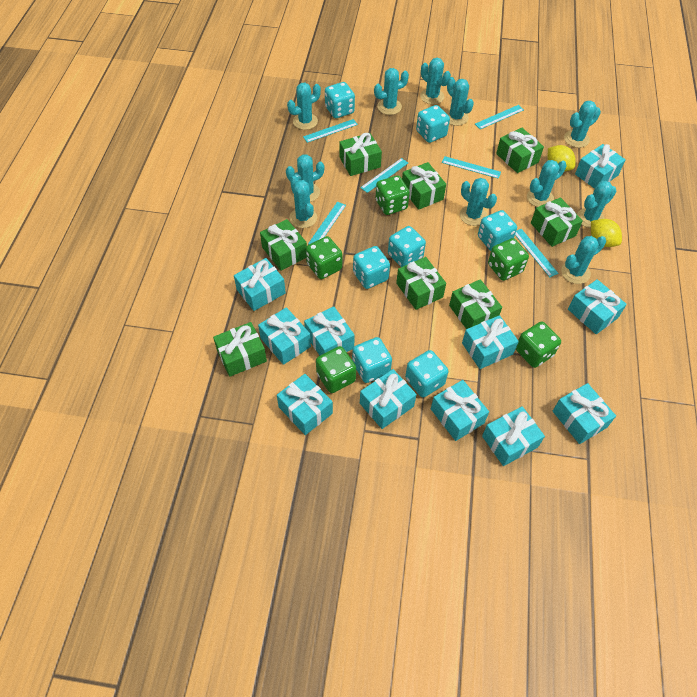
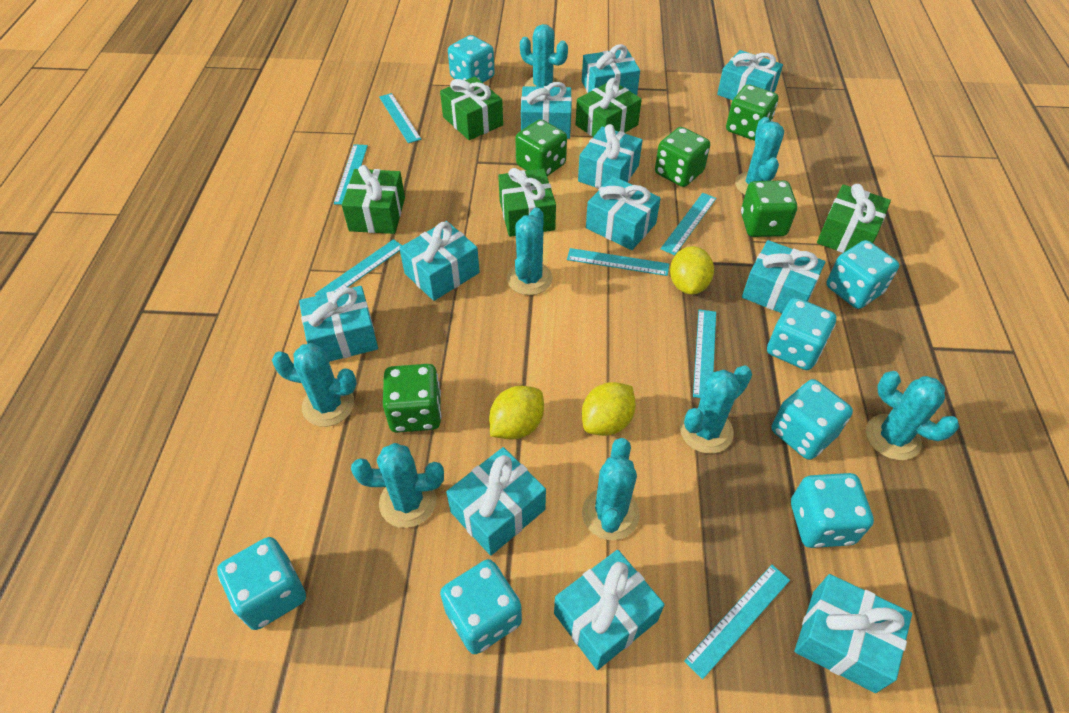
green gift: [213,322,267,377] [260,219,307,271] [340,133,382,176] [396,257,446,310] [402,162,446,210] [449,279,502,329] [496,128,544,173] [531,197,583,247] = 8 -> [342,165,405,234] [440,76,503,140] [498,168,556,237] [576,78,642,137] [817,184,891,253] = 5
turquoise cactus: [286,154,324,202] [287,83,321,130] [290,176,317,228] [374,68,409,115] [420,58,451,104] [445,77,474,126] [460,178,497,226] [527,160,567,207] [561,236,606,284] [564,101,601,148] [577,181,616,228] = 11 -> [272,343,357,427] [351,443,444,528] [507,207,553,295] [520,24,568,87] [582,438,640,540] [680,365,752,454] [735,117,784,195] [866,371,959,460] = 8
turquoise ruler: [303,119,358,143] [308,202,346,244] [360,158,408,193] [442,156,501,179] [475,105,524,129] [515,229,559,277] = 6 -> [315,239,402,296] [334,144,368,205] [379,93,421,143] [567,248,669,276] [660,193,716,255] [684,565,790,679] [693,309,716,398] = 7
yellow lemon: [547,145,576,172] [591,219,622,247] = 2 -> [489,386,544,440] [582,382,636,436] [670,246,714,295] = 3

